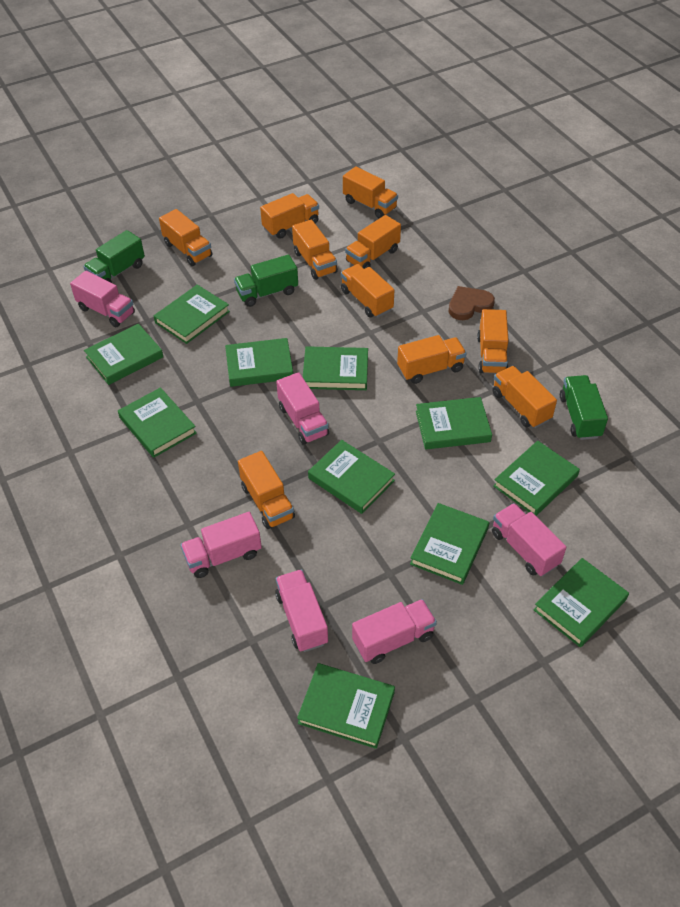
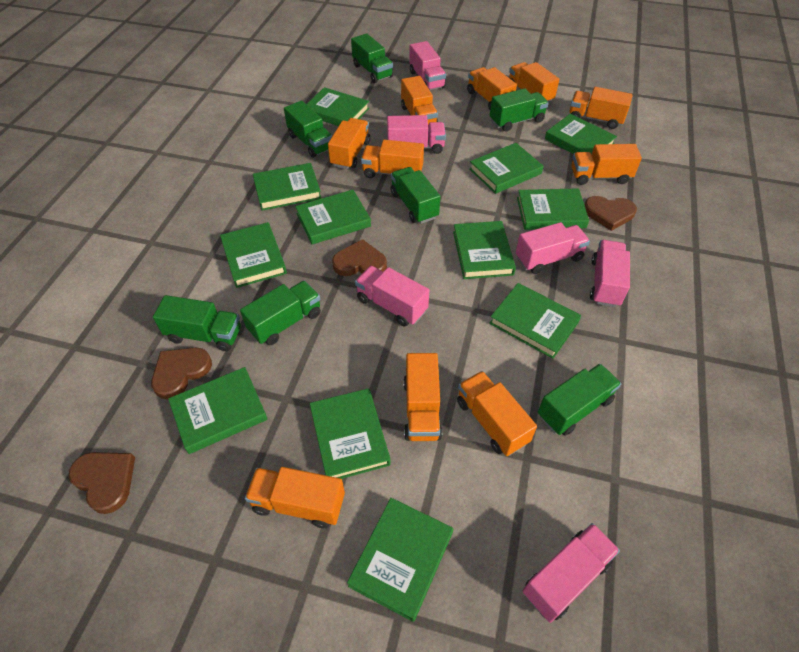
brown heart: [449,286,495,320] = 1 -> [68,452,135,514] [151,348,212,399] [332,239,387,276] [585,196,637,231] = 4
green book: [84,324,163,385] [118,387,197,458] [154,285,230,344] [225,338,293,387] [297,663,395,749] [303,346,368,390] [308,440,395,514] [410,503,489,585] [416,397,492,449] [493,441,580,516] [534,558,629,647] = 11 -> [168,367,268,454] [220,222,287,288] [253,163,321,211] [295,190,371,244] [306,87,369,126] [310,388,391,479] [347,498,453,622] [453,221,516,279] [469,143,543,194] [489,283,581,359] [517,188,589,230] [545,114,617,154] = 12
green truck: [83,230,145,283] [234,255,298,307] [560,375,608,440] = 3 -> [153,295,241,351] [240,281,321,345] [284,101,332,158] [351,33,393,83] [390,167,441,224] [490,88,549,131] [538,364,621,436] = 7

